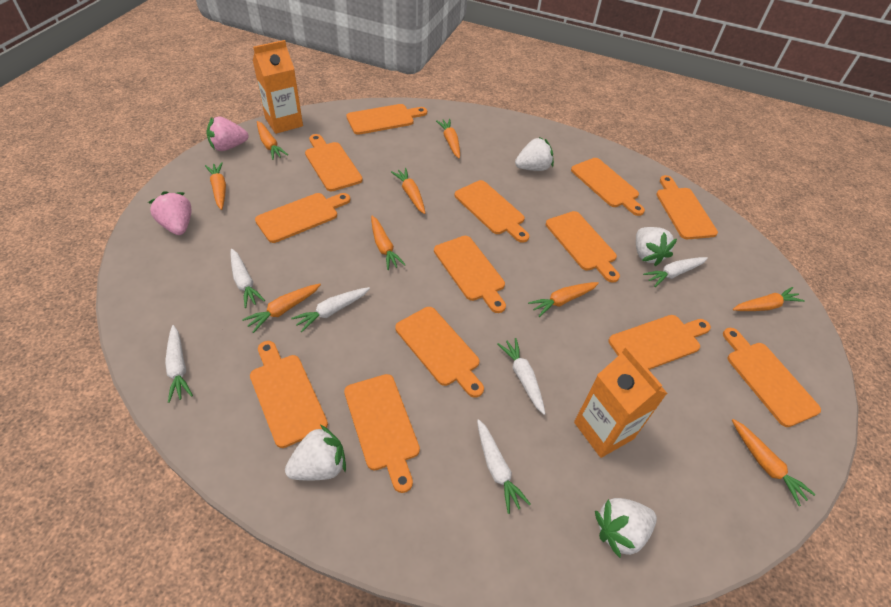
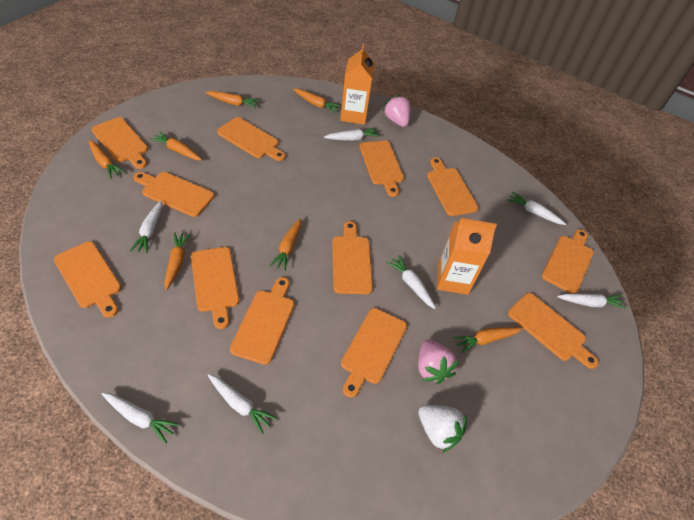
orange carrot: [205,162,226,210] [242,283,321,333] [257,121,288,160] [371,216,406,270] [391,168,425,214] [436,119,460,159] [528,282,599,317] [732,419,815,506] [733,287,805,311] = 9 -> [89,140,125,179] [150,131,202,160] [164,232,191,290] [205,91,260,108] [269,218,301,271] [293,89,341,113] [454,327,523,353] = 7
orange cutting board: [250,341,328,448] [255,193,350,243] [305,134,363,191] [344,374,420,493] [346,104,427,135] [395,307,484,398] [434,236,506,313] [455,180,529,243] [546,211,620,283] [571,158,645,216] [609,315,711,370] [656,175,718,239] [723,328,821,427] = 13 -> [54,242,121,318] [91,117,148,169] [133,172,214,217] [191,247,239,329] [217,117,285,161] [230,277,294,365] [332,221,373,294] [341,308,407,398] [360,141,404,197] [427,157,478,216] [508,293,598,369] [542,229,594,294] = 12
white carrot: [165,325,193,403] [230,249,265,308] [291,287,370,332] [477,419,531,514] [497,338,545,415] [643,257,708,287] = 6 -> [102,393,179,443] [130,201,162,254] [208,374,276,434] [324,127,380,141] [386,255,436,309] [507,192,566,225] [557,294,627,309] = 7
white strawberry: [285,425,346,481] [515,137,554,171] [595,498,657,558] [636,227,677,266] = 4 -> [418,405,467,453] = 1

